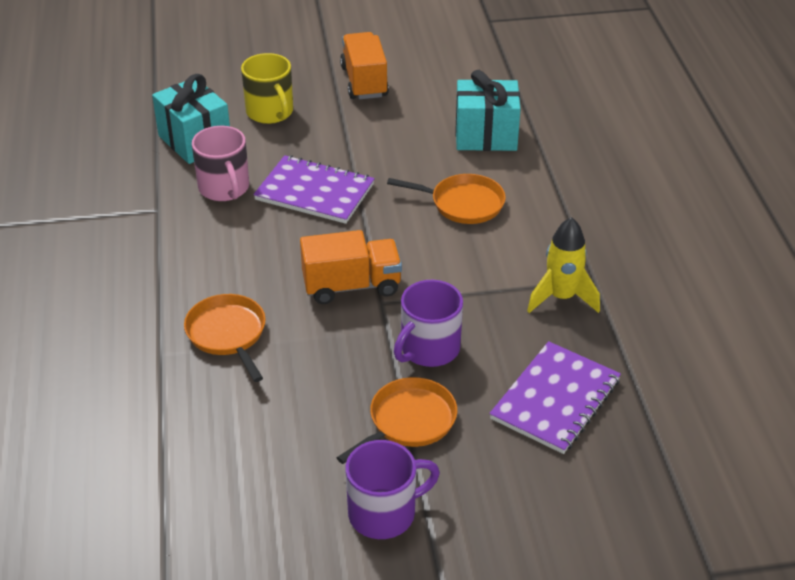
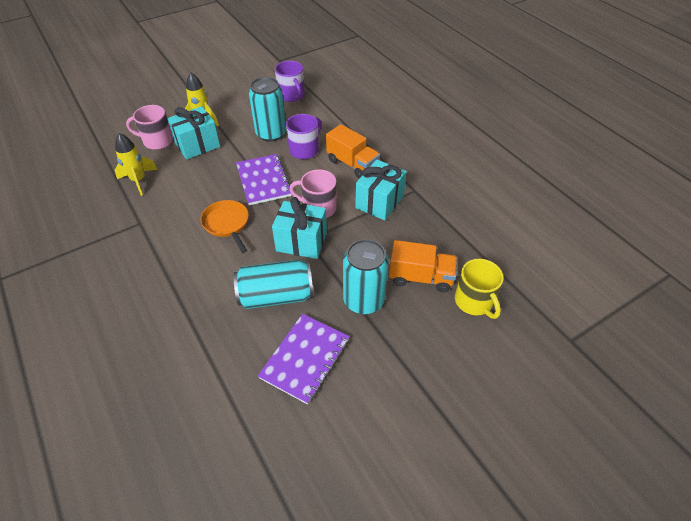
orange pan: [184,294,266,382] [337,377,457,464] [387,174,506,224] = 3 -> [201,200,249,253] = 1
pink mug: [192,126,249,201] = 1 -> [126,105,173,150] [289,169,336,218] = 2
turquoise can: none = 0 -> [234,260,314,309] [249,77,286,141] [343,239,389,314] = 3
turquoise gift: [152,74,230,164] [455,70,521,151] = 2 -> [167,106,220,159] [272,197,327,259] [355,159,407,220] = 3
yellow rocket: [527,217,600,313] = 1 -> [115,133,158,196] [185,73,219,126] = 2

